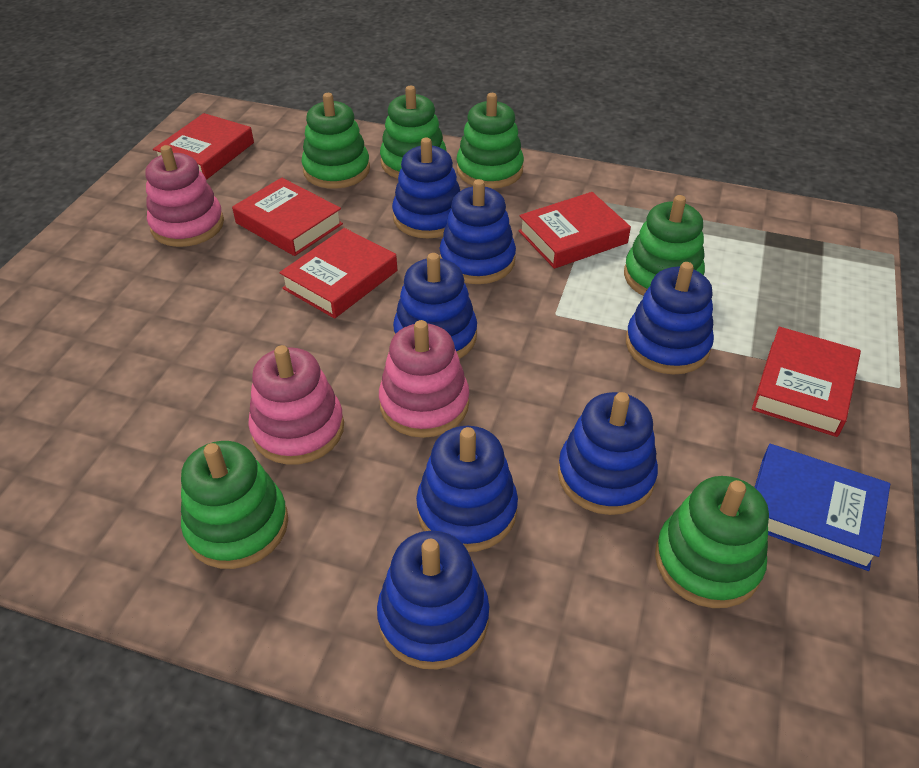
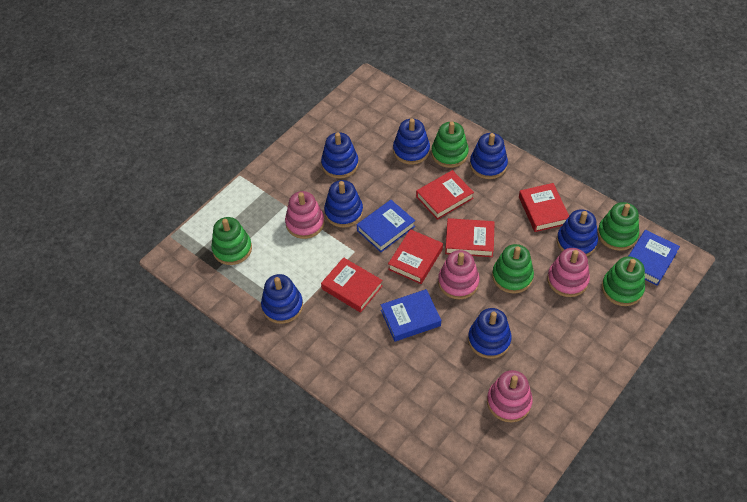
blue book: [755,444,890,571] = 1 -> [357,200,415,252] [381,289,441,342] [628,230,680,286] = 3
green stacking toy: [181,441,288,569] [301,93,370,189] [380,86,447,179] [456,93,524,189] [624,195,705,296] [655,476,769,608] = 6 -> [211,217,252,265] [431,122,469,168] [492,244,534,293] [598,202,639,251] [602,257,645,306] = 5
pink stacking toy: [145,145,224,247] [248,345,344,465] [379,320,469,438] = 3 -> [285,191,324,239] [438,250,479,299] [487,370,533,422] [547,248,590,297] = 4

